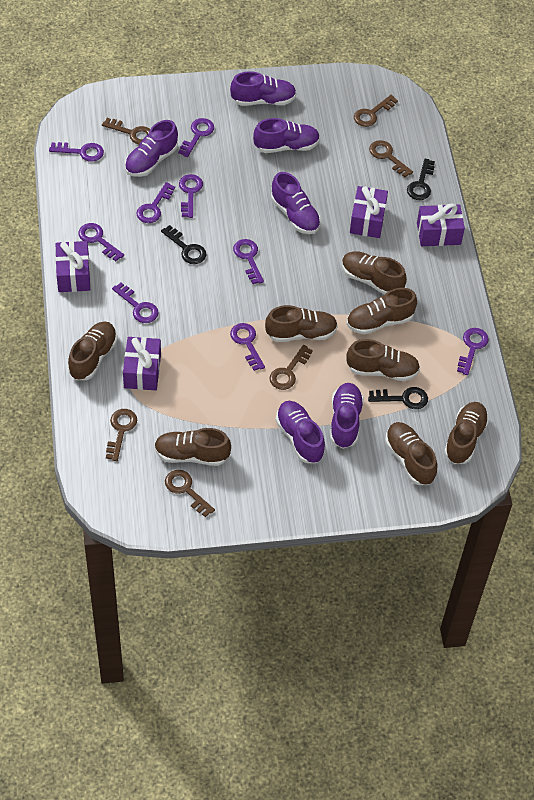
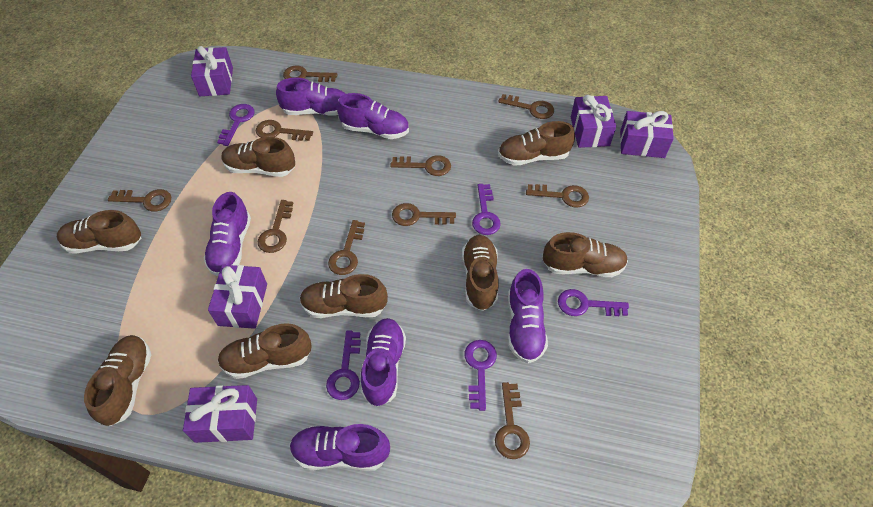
black key: [161,225,206,264] [368,387,428,409] [407,159,435,200] = 3 -> none = 0
brown key: [102,118,150,145] [106,409,137,461] [165,470,215,517] [269,345,313,390] [354,95,398,127] [369,140,413,177] = 6 -> [108,189,171,212] [256,120,313,141] [257,200,293,253] [283,66,338,82] [328,220,365,275] [390,155,451,176] [392,203,456,226] [495,382,530,459] [498,94,554,119] [526,184,589,208] = 10
purple gift: [55,241,90,292] [123,337,161,390] [350,186,388,238] [417,203,465,246] = 4 -> [183,385,257,443] [191,46,233,96] [208,265,267,329] [571,95,616,148] [620,111,674,158] = 5
purple key: [49,142,104,162] [78,223,124,261] [112,283,159,323] [136,182,175,223] [178,118,214,157] [179,174,203,218] [230,323,265,371] [233,239,264,284] [457,328,489,375] = 9 -> [217,104,254,146] [326,330,361,400] [465,340,497,411] [472,184,501,235] [558,289,629,316] = 5

